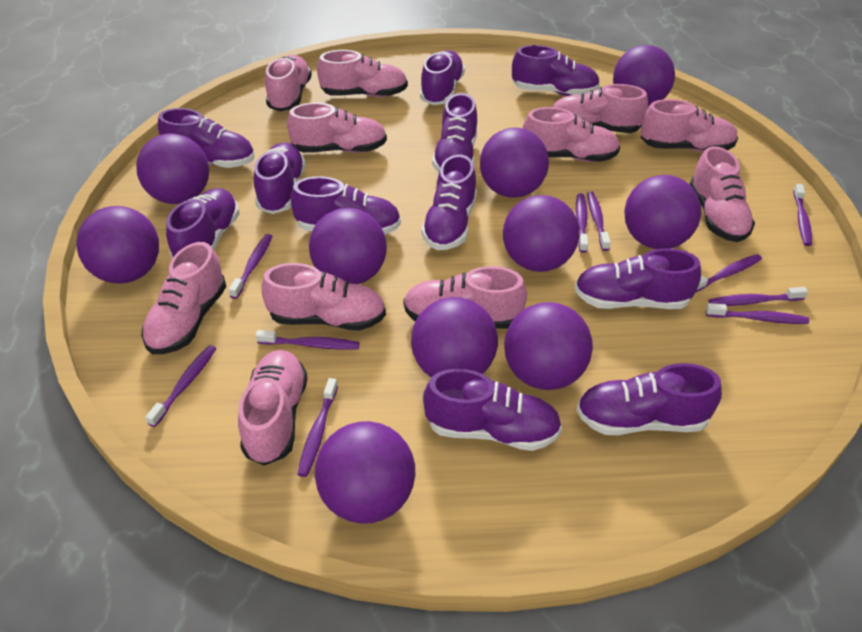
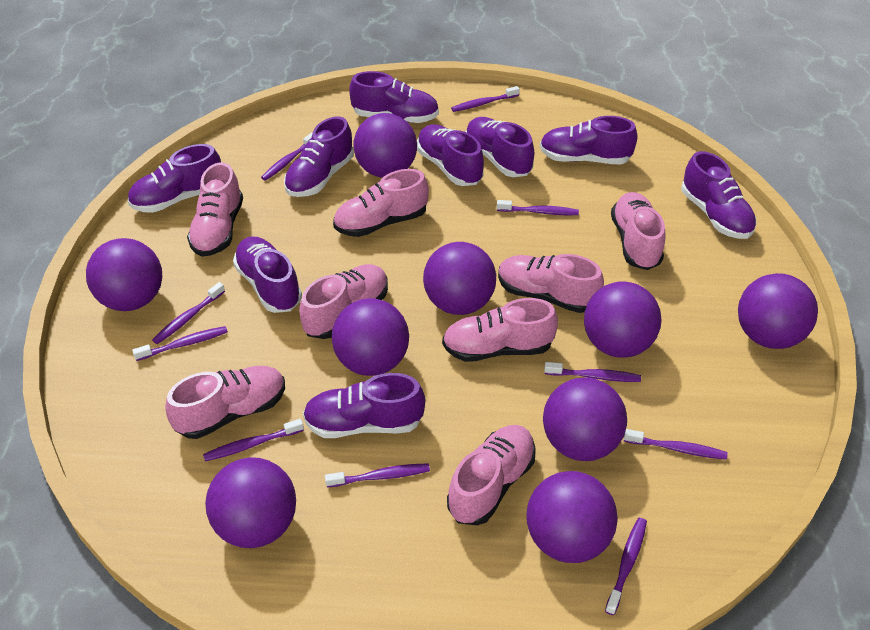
pink shoe: [141,242,226,354] [238,350,308,465] [262,263,386,331] [265,55,312,111] [287,103,387,153] [317,50,408,97] [403,266,527,329] [523,107,620,162] [553,84,648,133] [641,99,738,152] [689,146,755,242] = 11 -> [165,366,285,439] [187,162,243,257] [299,264,388,339] [333,169,429,237] [442,298,558,362] [447,425,536,525] [498,254,604,313] [611,192,666,270] = 8
purple ball: [76,206,159,284] [136,134,209,204] [309,208,387,284] [315,421,415,524] [411,297,498,377] [480,128,549,198] [503,195,579,272] [504,302,593,390] [613,45,675,107] [624,175,701,249] = 10 -> [86,238,162,311] [205,457,296,548] [332,298,409,376] [354,113,417,178] [423,242,496,315] [526,471,618,563] [543,377,627,461] [584,281,661,358] [738,273,818,349] = 9
purple shoe: [158,108,255,168] [166,188,239,259] [254,142,306,214] [291,176,401,234] [420,50,465,105] [421,155,477,250] [423,369,562,451] [432,93,477,172] [512,45,600,96] [574,248,701,309] [576,363,722,435] = 11 -> [128,144,221,213] [233,236,302,313] [284,116,354,197] [303,373,425,438] [349,71,439,123] [417,124,484,186] [466,117,534,177] [540,116,638,164] [682,151,757,239] = 9

